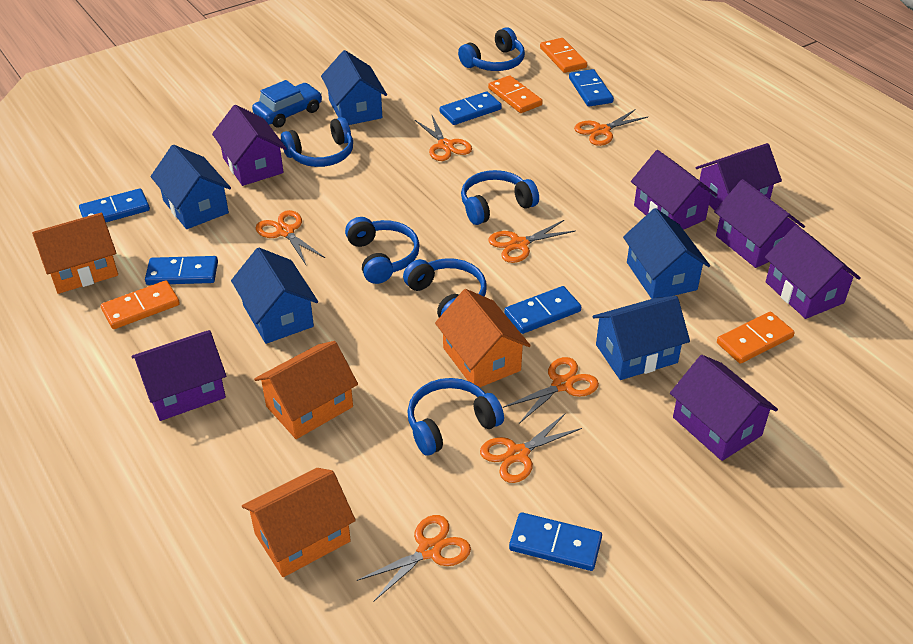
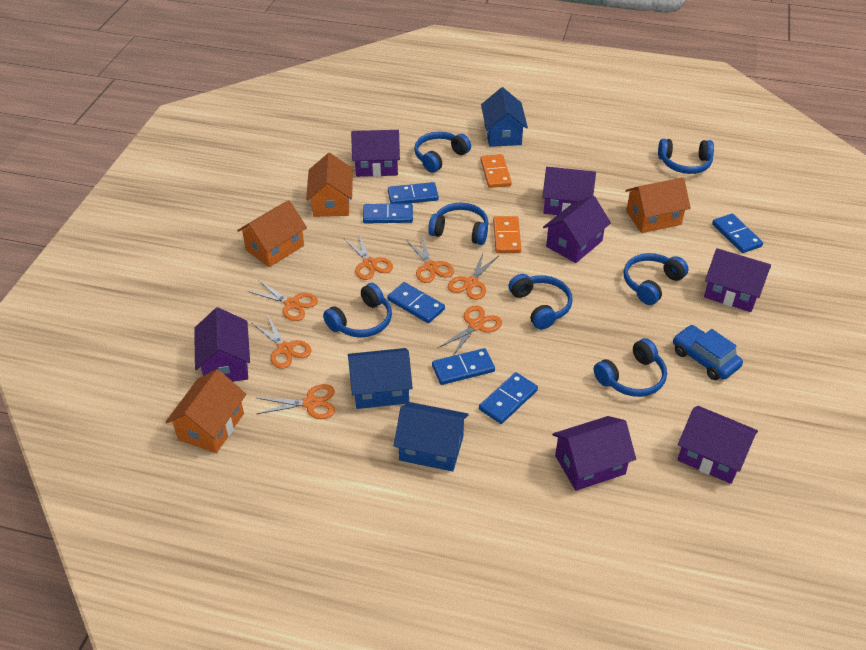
blue headphones: [281,117,353,167] [345,217,420,284] [403,258,487,317] [407,378,504,456] [458,27,525,71] [461,170,539,225] = 6 -> [323,283,392,337] [414,132,471,173] [428,203,488,245] [508,274,573,330] [594,338,667,397] [624,253,688,305] [658,139,714,174] = 7
blue house: [151,145,231,229] [231,248,318,344] [321,50,387,125] [593,296,690,380] [623,208,710,299] = 5 -> [348,348,413,409] [394,402,469,471] [481,87,528,147] = 3
orange domino: [101,280,180,329] [488,75,543,113] [540,38,587,73] [717,312,795,364] = 4 -> [480,154,512,188] [493,216,521,253] = 2

